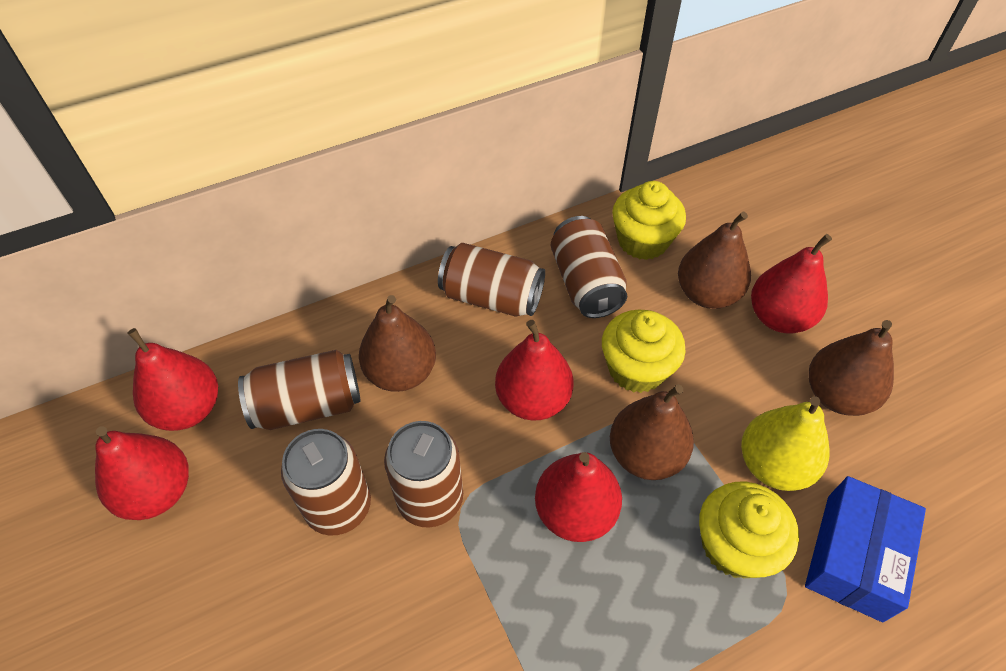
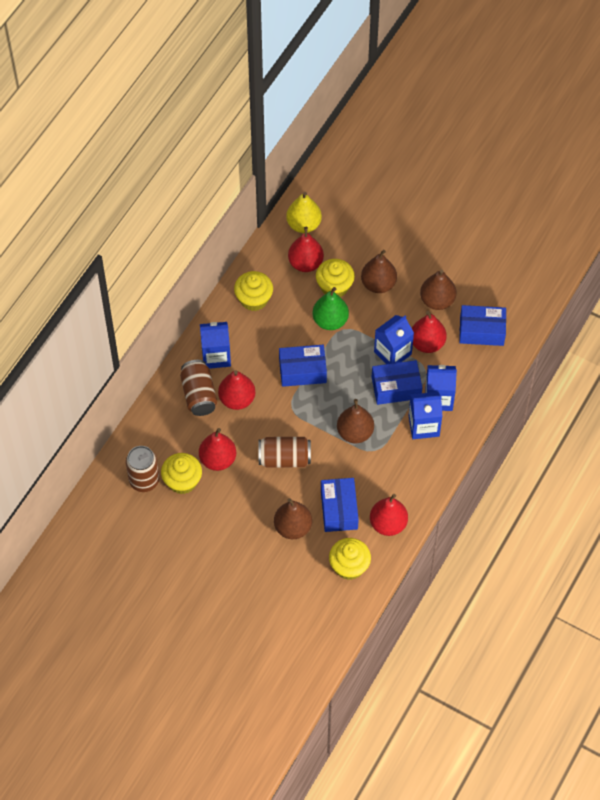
blue box: [805,476,926,622] = 1 -> [279,345,327,387] [321,478,359,532] [372,360,422,405] [459,305,506,346] = 4
blue carton: none = 0 -> [200,322,231,369] [374,315,414,364] [408,392,442,439] [425,365,457,411] = 4
brown can: [238,350,361,430] [281,429,371,536] [384,421,463,528] [438,243,545,317] [551,216,627,318] = 5 -> [126,446,159,492] [180,360,217,416] [258,437,311,468] = 3
green pear: none = 0 -> [313,287,349,330] = 1
yellow cupcake: [602,310,686,393] [612,181,686,260] [699,481,799,578] = 3 -> [161,453,202,494] [234,271,273,311] [316,259,355,297] [329,538,371,580] = 4

